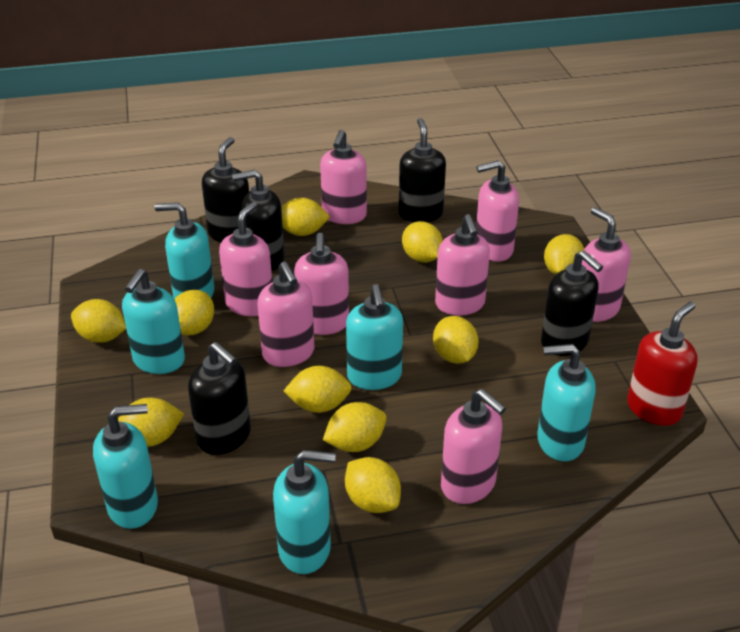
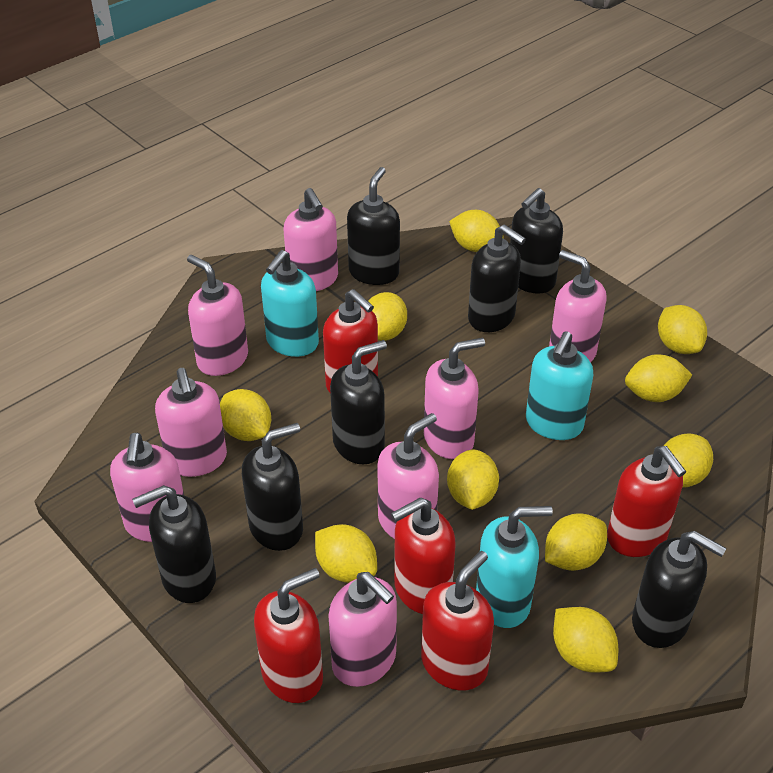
black soap dispenser: [188,342,251,455] [202,137,249,243] [232,170,284,271] [399,118,446,222] [541,251,603,356] = 5 -> [132,485,216,603] [242,423,303,551] [330,340,387,464] [347,167,400,285] [468,224,526,332] [510,188,563,294] [632,531,726,648] = 7
red soap dispenser: [627,302,698,426] = 1 -> [254,568,323,703] [323,289,378,392] [391,498,456,614] [421,551,494,691] [607,446,686,557] = 5
turquoise soap dispenser: [93,404,158,529] [122,269,185,374] [155,203,214,299] [273,450,336,574] [346,284,403,390] [537,344,596,461] = 6 -> [261,250,319,357] [476,506,553,628] [526,331,593,440] = 3

